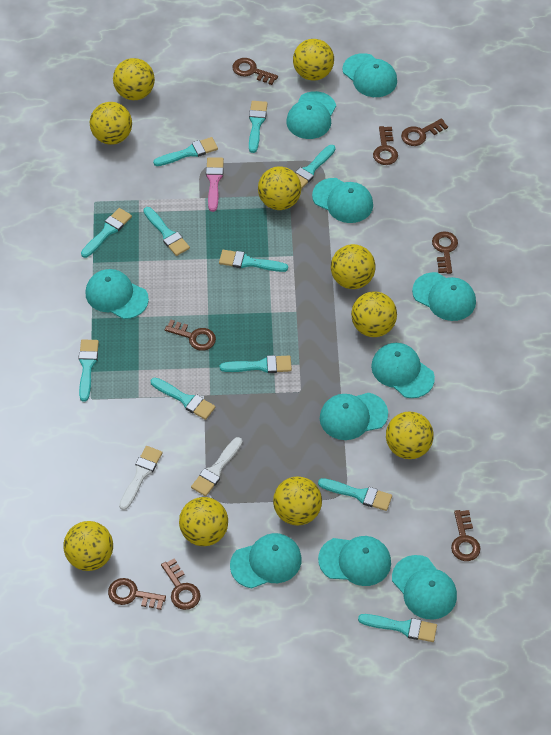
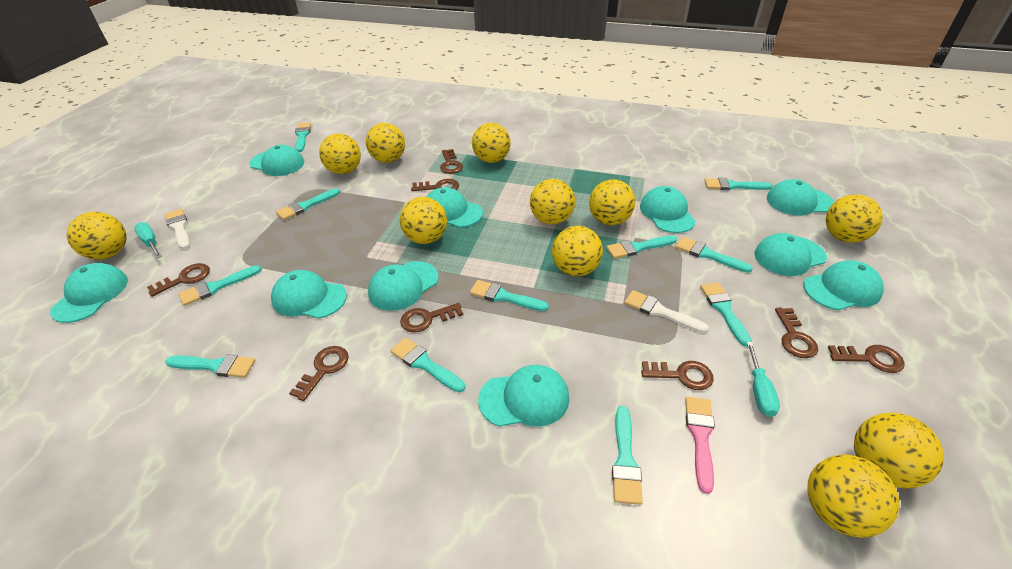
turquoise screwdriver: none = 0 -> [134,222,162,259] [747,342,780,417] = 2
yellow ball: [63,521,113,571] [90,102,132,145] [113,58,155,100] [179,497,228,546] [258,166,301,210] [273,476,322,525] [293,39,334,81] [331,244,376,289] [351,291,397,337] [386,412,434,459] = 10 -> [67,212,127,260] [319,133,361,174] [366,123,405,163] [400,197,447,244] [472,123,511,163] [530,179,575,225] [552,226,603,276] [589,179,635,225] [808,454,899,538] [826,194,883,243] [854,413,944,489] = 11

